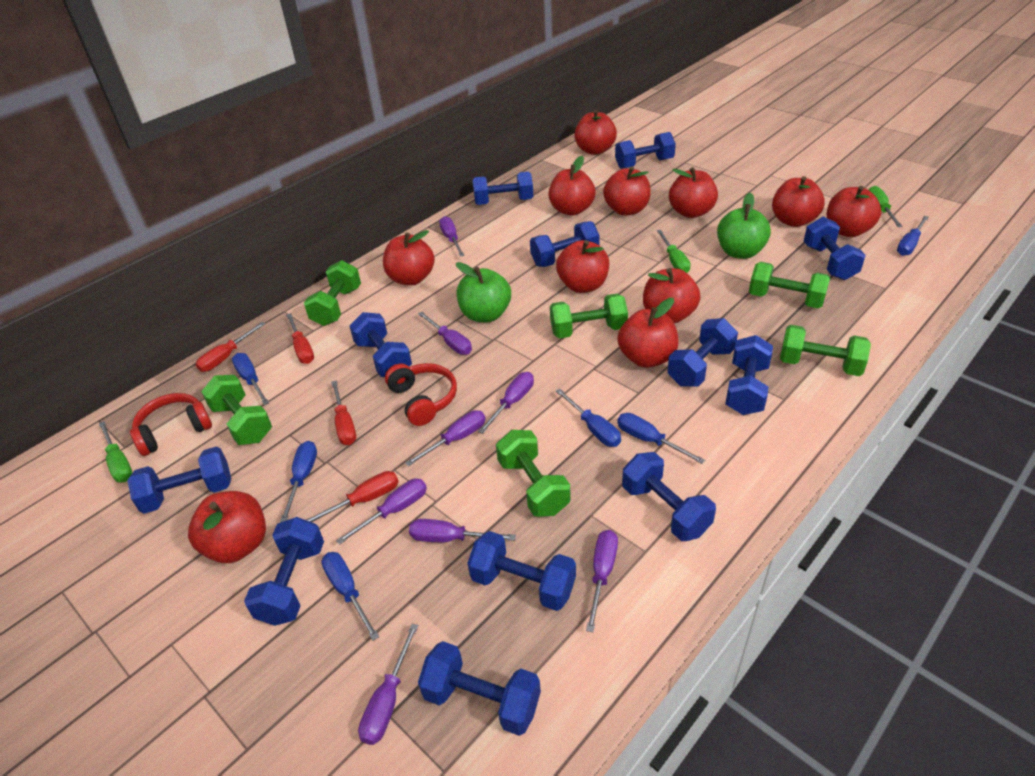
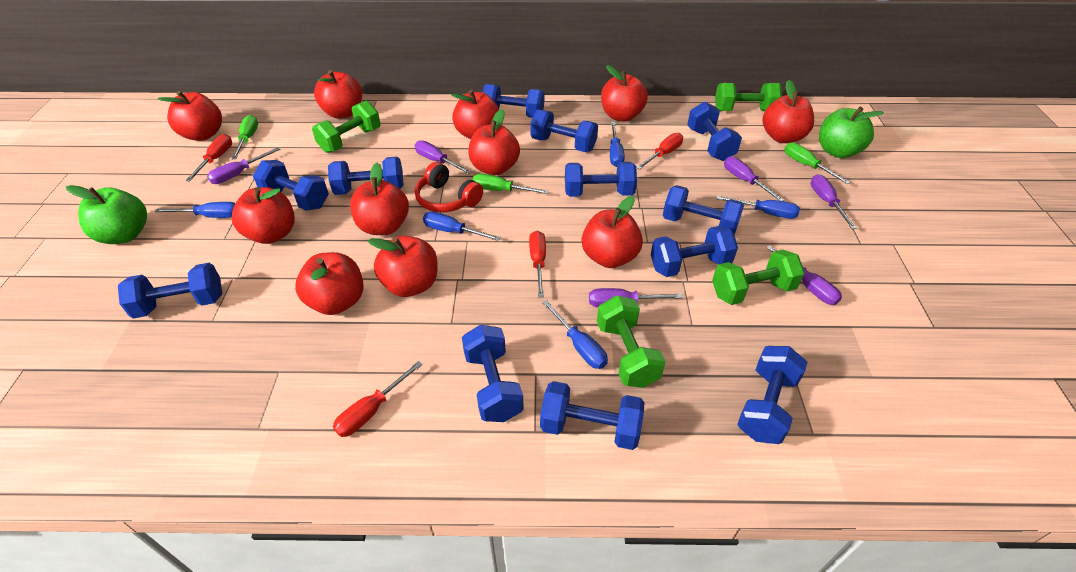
blue screwdriver: [232,353,269,405] [280,441,317,522] [321,552,379,641] [556,389,621,447] [617,413,705,464] [897,216,929,256] = 6 -> [155,202,236,218] [423,211,501,241] [542,300,608,369] [610,122,625,167] [716,196,800,219] = 5
green dumbbell: [201,375,272,445] [304,260,361,326] [496,430,571,517] [550,294,628,338] [749,262,830,308] [780,325,871,376] = 6 -> [312,101,381,153] [597,295,666,388] [712,250,805,305] [715,83,782,111] = 4
purple screwdriver: [336,478,427,545] [358,624,418,745] [405,410,486,467] [409,519,516,542] [418,312,472,355] [439,216,465,257] [478,372,534,434] [586,530,618,632] = 8 -> [207,147,281,184] [415,140,471,174] [589,288,682,307] [724,156,784,201] [766,245,842,305] [811,174,857,229] = 6
red headphones: [130,393,212,456] [385,363,457,426] = 2 -> [415,162,483,212] = 1

